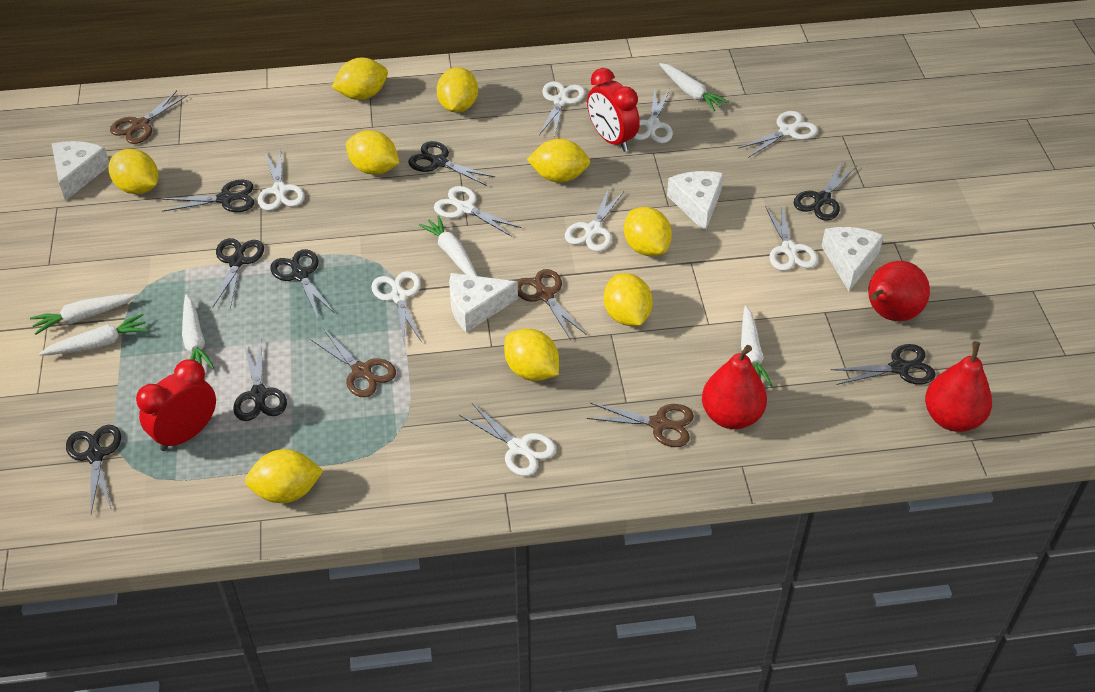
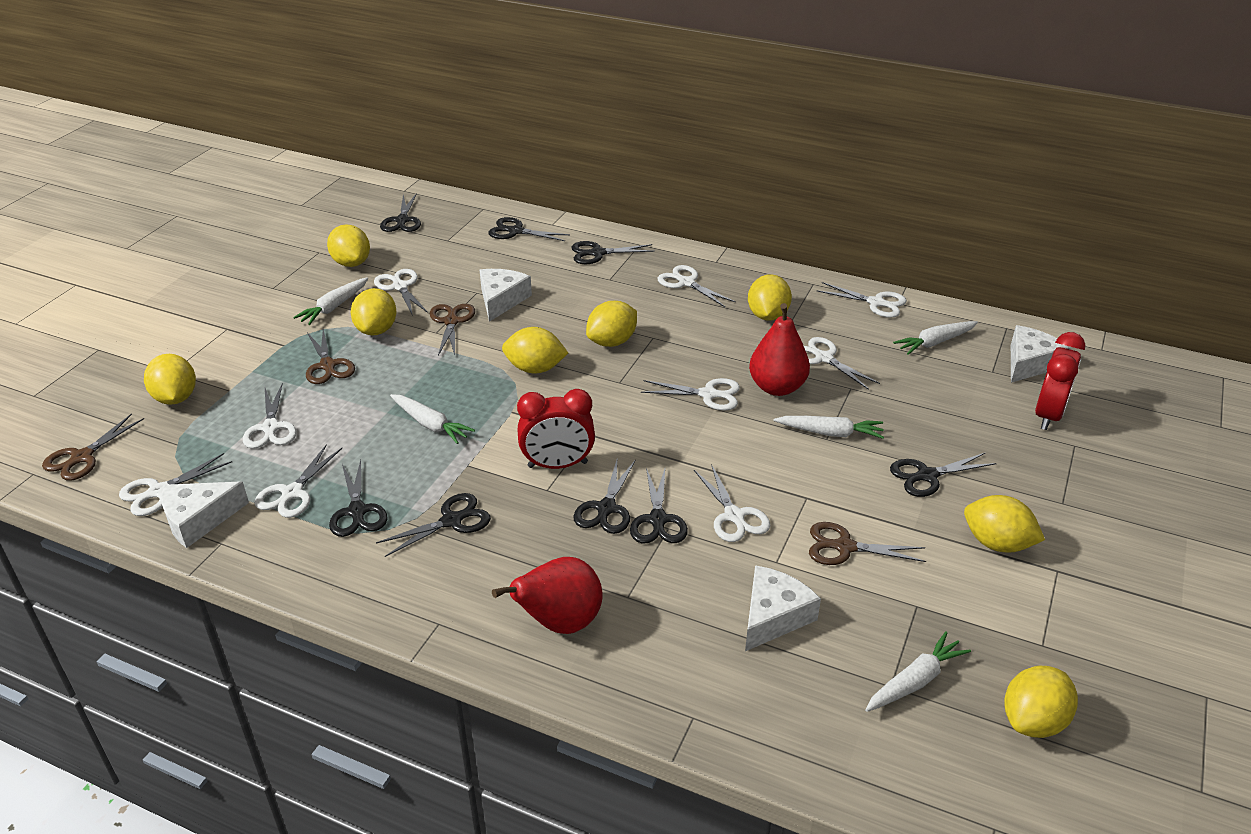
red pear: [702,345,767,429] [868,261,930,321] [925,341,992,432] = 3 -> [492,557,603,634] [749,303,810,396] = 2
white carrot: [30,293,137,335] [39,313,149,355] [182,295,214,368] [419,216,477,276] [659,63,729,111] [741,306,773,387] = 6 -> [293,277,368,325] [390,394,475,444] [774,416,884,439] [865,632,971,712] [893,321,978,355] = 5
yellow lemon: [109,149,158,194] [245,449,324,503] [332,58,388,100] [346,130,399,175] [436,67,478,113] [504,329,559,381] [527,139,590,183] [604,273,653,326] [624,207,672,256] = 9 -> [144,354,196,405] [327,224,370,267] [351,288,396,336] [502,327,568,373] [586,301,637,347] [748,274,792,321] [964,495,1045,553] [1004,666,1078,738] = 8

